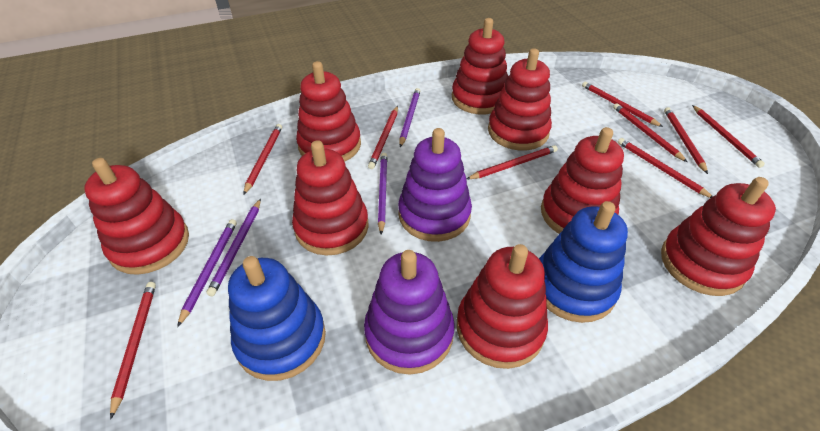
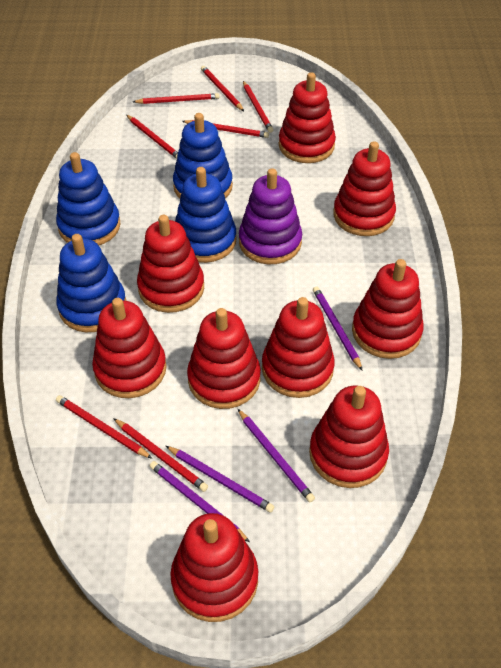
blue stacking toy: [228,256,326,381] [539,201,628,323] = 2 -> [56,152,121,245] [56,234,126,332] [173,113,233,199] [175,167,237,263] = 4
purple stacking toy: [364,250,455,375] [398,128,472,242] = 2 -> [239,168,302,264] = 1
red pencil: [110,282,156,420] [243,124,282,195] [368,106,398,169] [467,145,558,179] [582,82,663,127] [613,103,687,162] [618,138,713,198] [664,107,708,174] [692,105,765,168] = 9 -> [56,395,152,459] [113,418,208,492] [127,115,178,159] [133,93,219,104] [182,120,269,138] [201,66,244,111] [243,81,273,133] = 7
red stacking toy: [84,158,189,275] [292,140,369,255] [296,61,361,162] [452,18,508,114] [457,244,548,369] [488,48,552,150] [541,127,624,234] [661,177,776,296] = 8 -> [92,298,167,398] [137,215,204,313] [170,513,258,622] [187,308,261,409] [262,297,335,398] [279,72,336,163] [309,385,389,488] [333,142,396,236] [352,259,424,359] = 9

